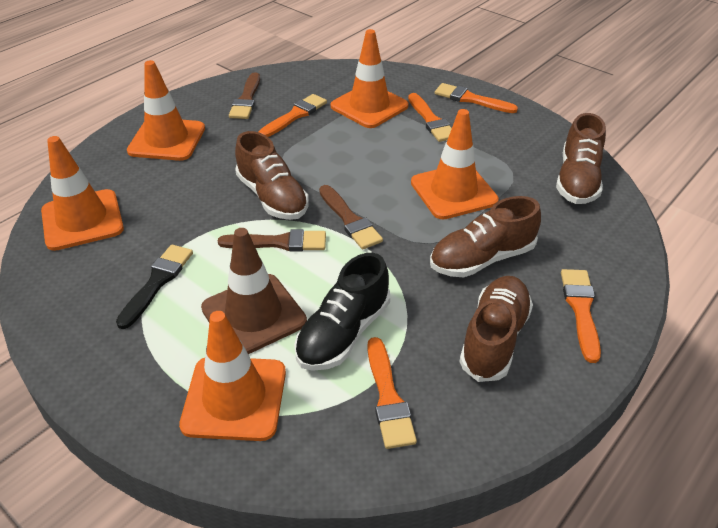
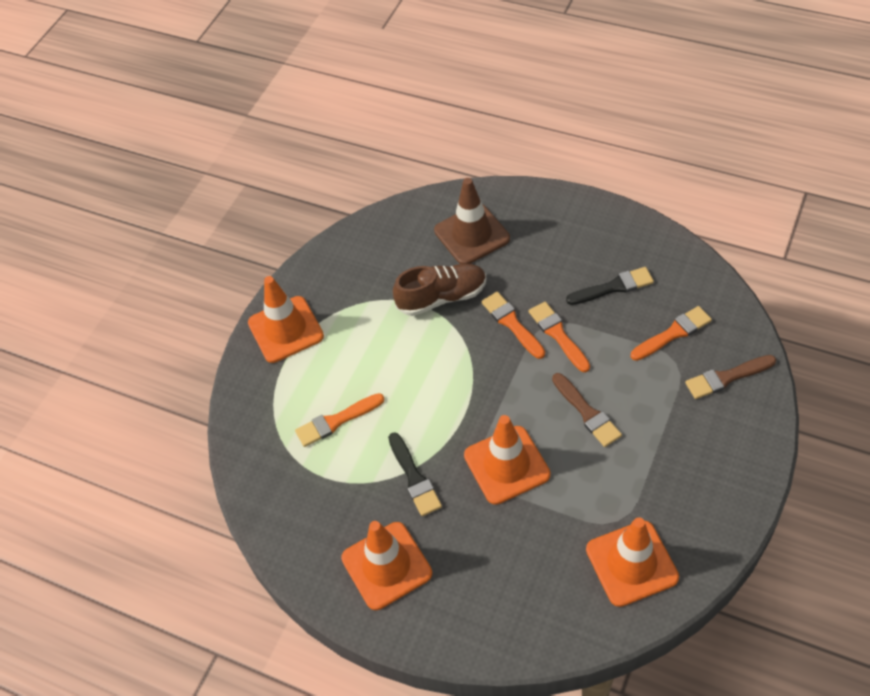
black brush: [116,245,193,329] = 1 -> [388,432,442,516] [566,267,654,305] = 2
black shoe: [294,253,390,371] = 1 -> none = 0
brown brush: [218,229,326,251] [229,72,260,119] [319,185,383,250] = 3 -> [552,373,622,447] [685,355,776,399] = 2
brown shoe: [235,131,309,220] [430,196,541,277] [459,276,533,382] [556,113,606,204] = 4 -> [393,264,486,316] = 1
orange brush: [258,94,327,137] [367,337,417,449] [408,93,452,142] [435,83,518,113] [561,269,601,363] = 5 -> [295,393,384,447] [481,292,545,359] [529,302,590,372] [631,306,712,361] = 4
orange traffic cone: [41,136,124,251] [127,60,205,161] [179,311,286,441] [331,29,409,128] [411,109,499,219] = 5 -> [248,276,324,363] [341,521,432,610] [464,415,551,505] [586,517,679,607] = 4

